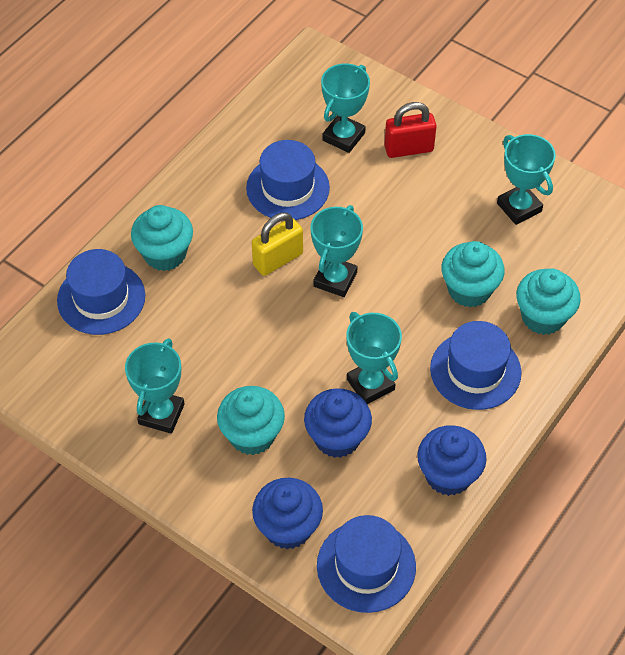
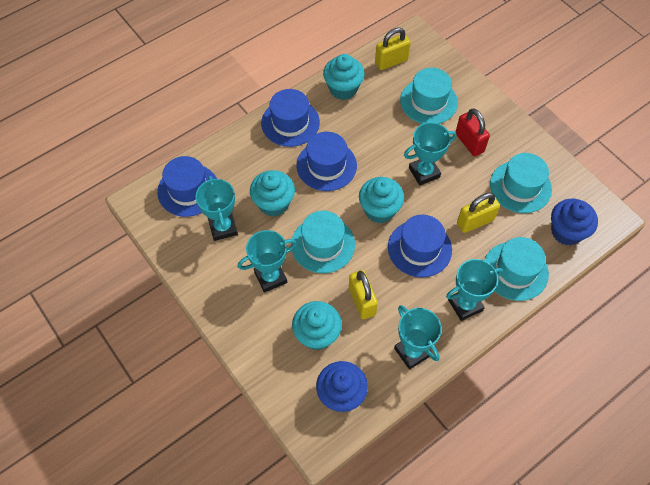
blue cupcake: [252,478,323,549] [304,388,372,458] [417,425,487,496] = 3 -> [316,361,368,412] [551,199,598,246] = 2
turquoise hat: none = 0 -> [291,211,355,273] [400,68,458,124] [484,237,549,301] [490,153,552,213] = 4
yellow padlock: [252,212,303,276] = 1 -> [349,270,378,319] [375,27,411,70] [457,193,500,233] = 3

